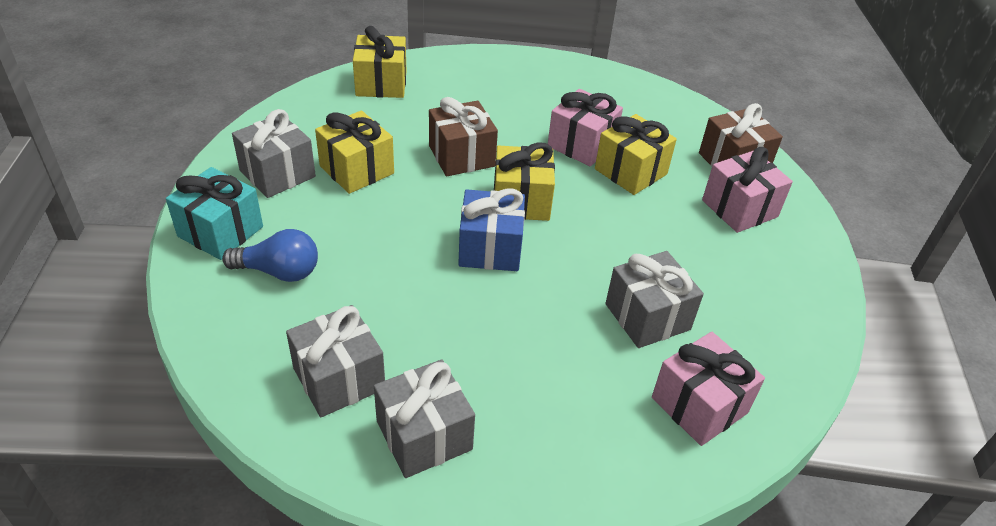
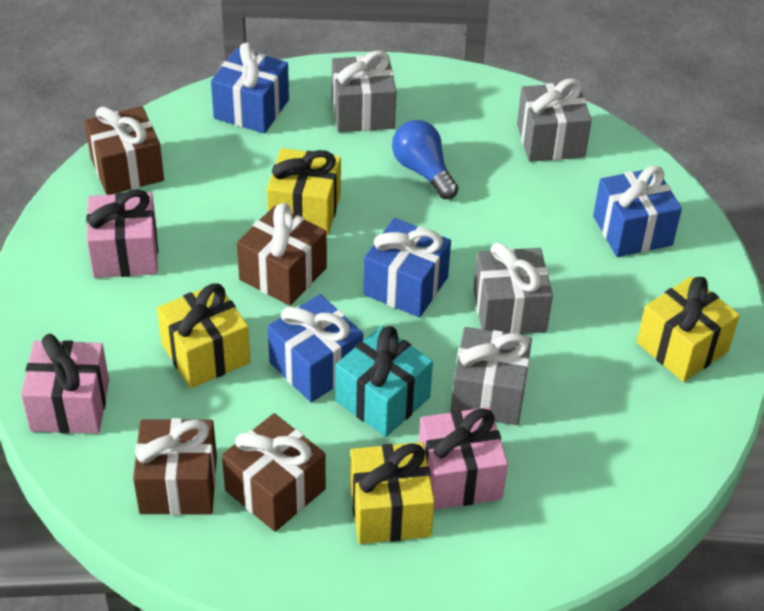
blue gift: [458,188,525,271] = 1 -> [211,43,289,134] [268,294,363,402] [363,218,451,318] [593,165,682,257] = 4
brown gift: [429,97,498,176] [699,103,783,167] = 2 -> [85,106,164,195] [133,418,217,515] [222,413,326,532] [237,203,327,306] = 4

